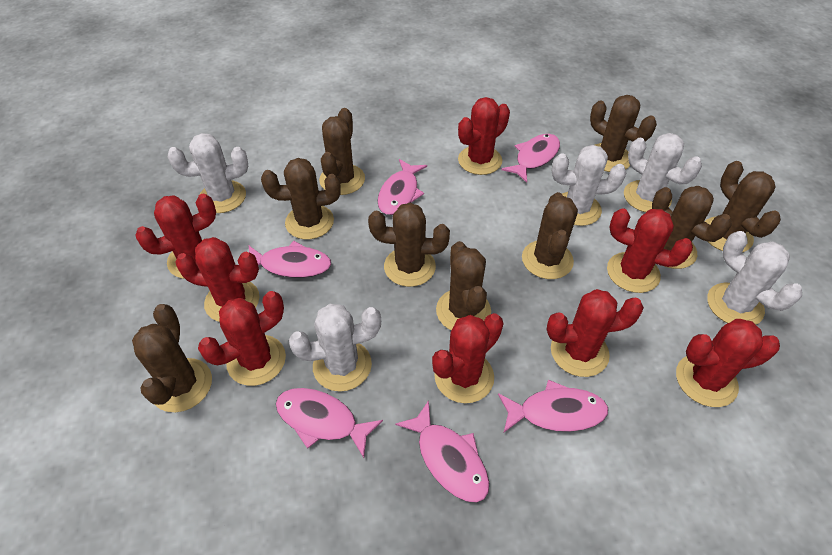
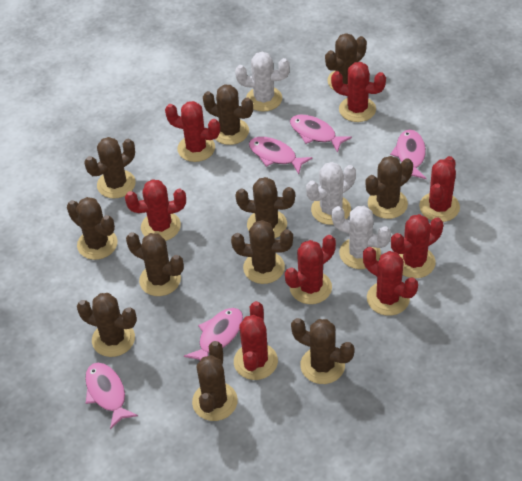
brown cactus: [132,304,212,412] [261,158,341,239] [319,108,365,195] [368,203,450,287] [436,241,491,331] [522,192,578,279] [590,95,657,172] [652,186,732,269] [705,161,781,252] = 9 -> [67,197,118,260] [77,293,137,357] [85,137,136,198] [126,232,184,296] [192,341,238,421] [203,85,253,145] [231,220,293,284] [235,177,295,238] [291,318,355,384] [325,33,367,90] [366,156,413,219] = 11
pink fish: [249,241,331,278] [276,388,383,458] [378,159,427,215] [395,400,489,503] [498,380,608,432] [501,134,560,183] = 6 -> [85,363,138,429] [184,308,243,360] [249,137,312,174] [290,115,352,153] [390,130,426,179] = 5
white cactus: [168,133,248,213] [289,304,381,391] [552,145,626,226] [624,133,702,212] [707,231,802,325] = 5 -> [235,52,290,112] [306,162,356,225] [331,206,391,269] = 3

